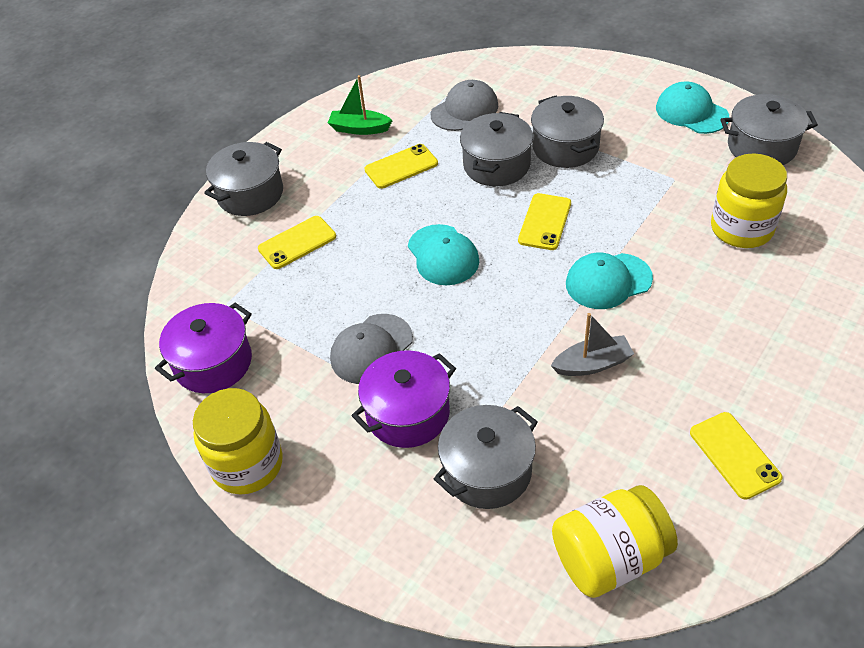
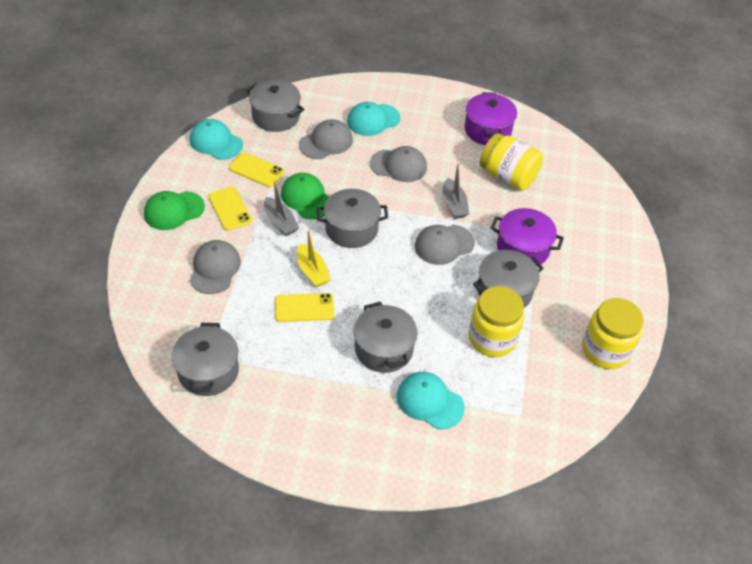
green boat: [328,75,393,135] = 1 -> none = 0
green cap: none = 0 -> [144,191,205,230] [281,173,329,219] = 2
grey boat: [551,313,634,376] = 1 -> [264,181,299,236] [443,163,469,219] = 2
grey cap: [330,314,413,384] [431,80,499,131] = 2 -> [190,240,241,294] [299,119,353,159] [370,146,427,182] [415,225,475,265] = 4
yellow boat: none = 0 -> [297,230,331,287] = 1
yellow phone: [258,216,336,269] [364,144,438,189] [518,193,571,250] [690,412,783,500] = 4 -> [208,187,252,231] [229,152,285,187] [275,293,334,322] = 3

